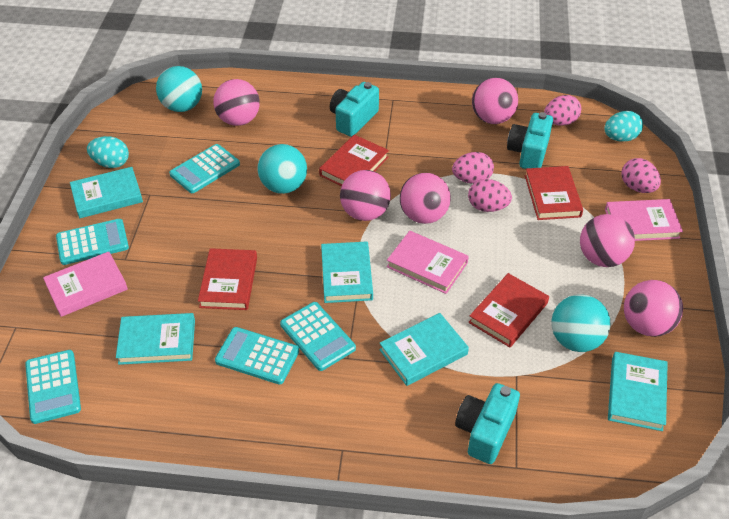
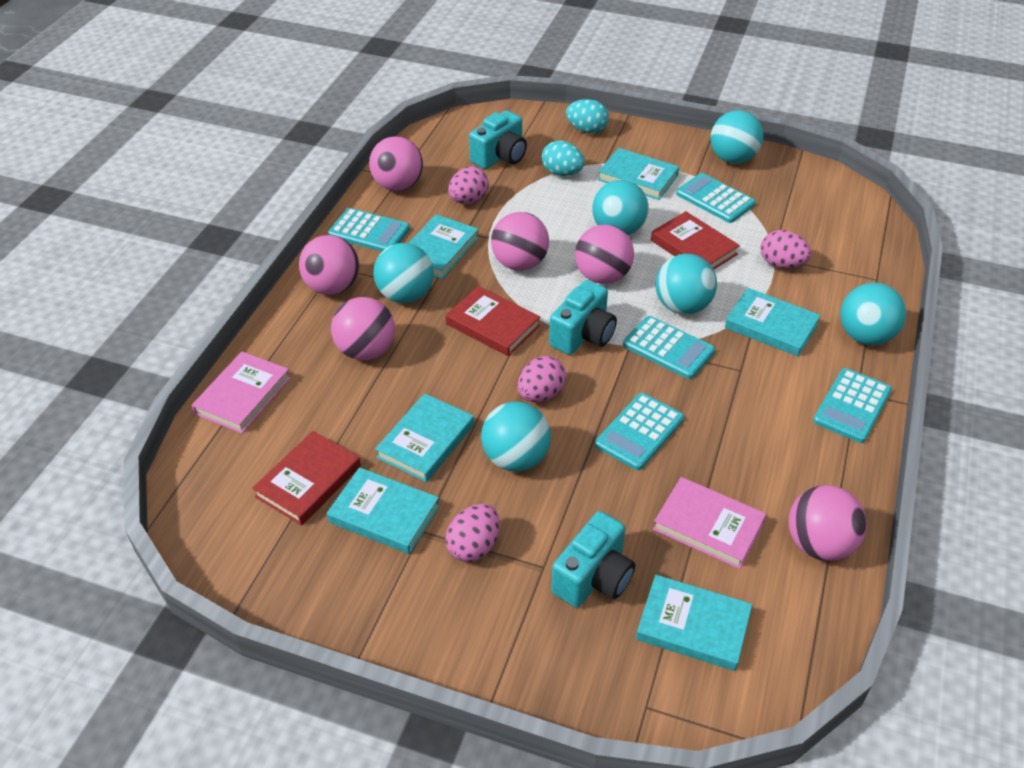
pink book: [43,251,128,317] [387,231,469,294] [605,199,683,241] = 3 -> [192,351,291,434] [653,477,766,569] = 2
red book: [198,248,257,310] [319,135,389,186] [468,273,549,347] [525,166,583,220] = 4 -> [252,431,361,526] [446,286,540,356] [651,211,740,269] = 3
turquoise ball: [156,66,202,112] [257,144,307,194] [551,294,611,352] = 3 -> [373,243,434,303] [481,402,551,472] [592,180,649,235] [656,254,717,315] [710,110,764,164] [840,283,906,345] = 6
turquoise book: [70,167,143,218] [116,313,195,365] [321,241,373,303] [379,313,469,386] [608,352,668,431] = 5 -> [327,467,440,554] [375,393,474,482] [409,214,479,279] [598,148,679,200] [636,575,752,671] [725,288,821,356] = 6

